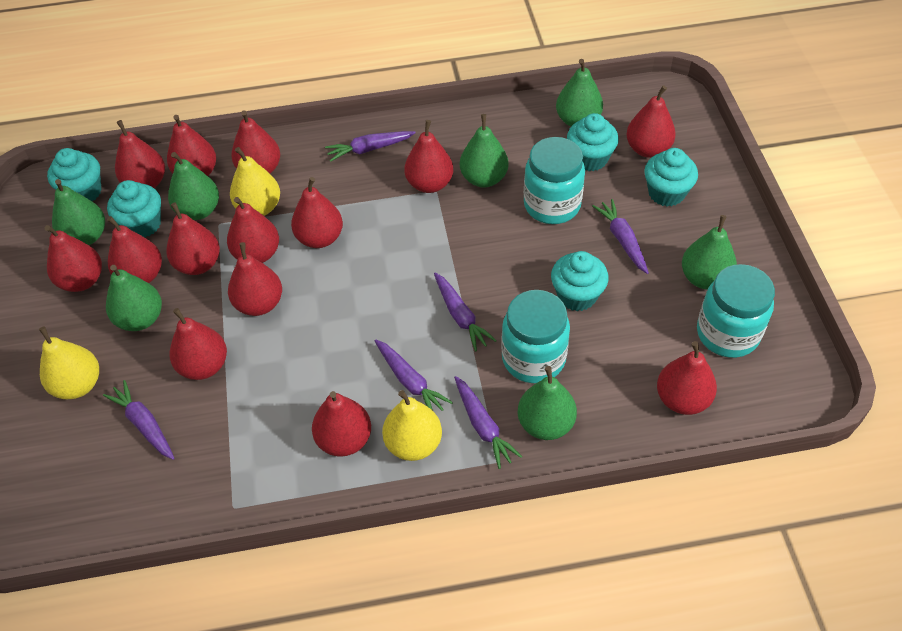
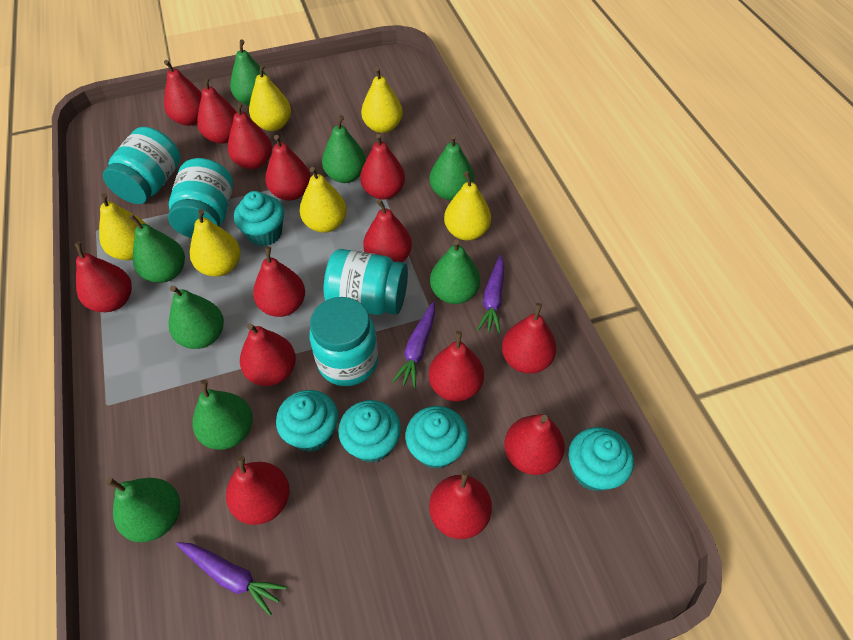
green pear: [52,179,105,245] [106,265,162,331] [168,152,219,220] [460,114,509,187] [518,366,577,440] [556,59,603,127] [682,215,737,290] = 7 -> [106,478,180,542] [129,214,185,283] [169,286,224,349] [192,380,253,450] [230,39,266,106] [322,115,366,183] [429,134,474,200] [430,239,480,304] = 8
purple carrot: [103,380,175,460] [325,131,416,162] [375,339,453,411] [434,273,497,352] [454,376,522,469] [592,199,649,274] = 6 -> [176,542,287,616] [392,302,435,388] [477,254,504,334] = 3
turquoise jar: [501,290,570,383] [524,137,585,224] [697,264,775,358] = 3 -> [103,127,181,204] [168,158,233,238] [309,297,378,386] [324,249,408,315] = 4
yellow pear: [39,327,99,399] [230,147,280,216] [382,390,442,461] = 3 -> [99,193,146,260] [190,209,240,277] [249,64,291,131] [300,167,347,233] [361,67,403,133] [444,171,491,241] = 6

